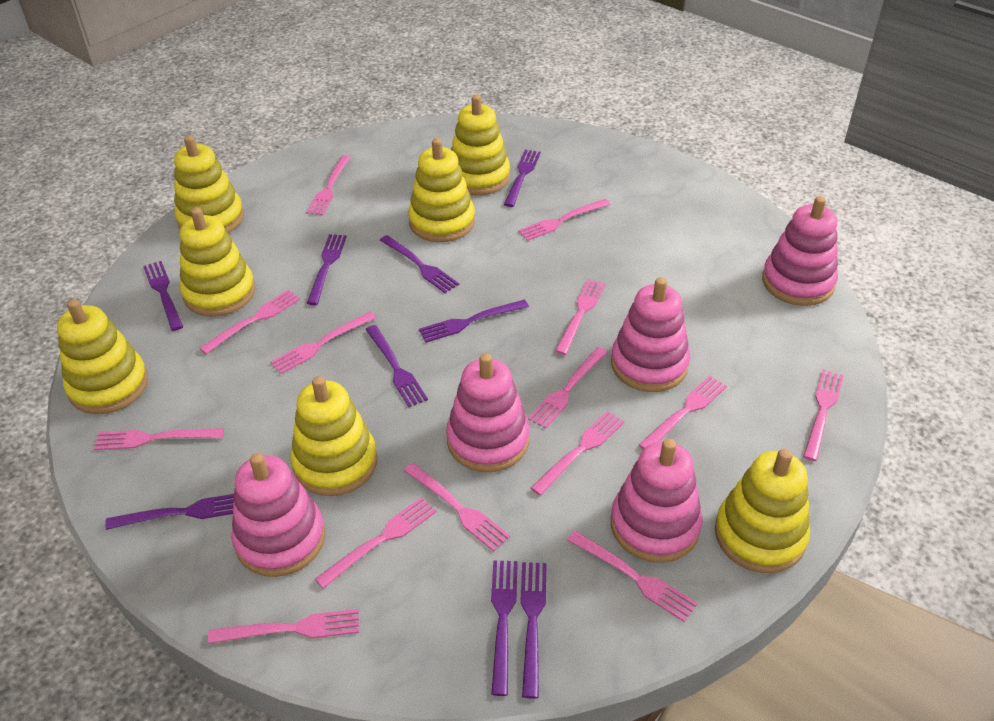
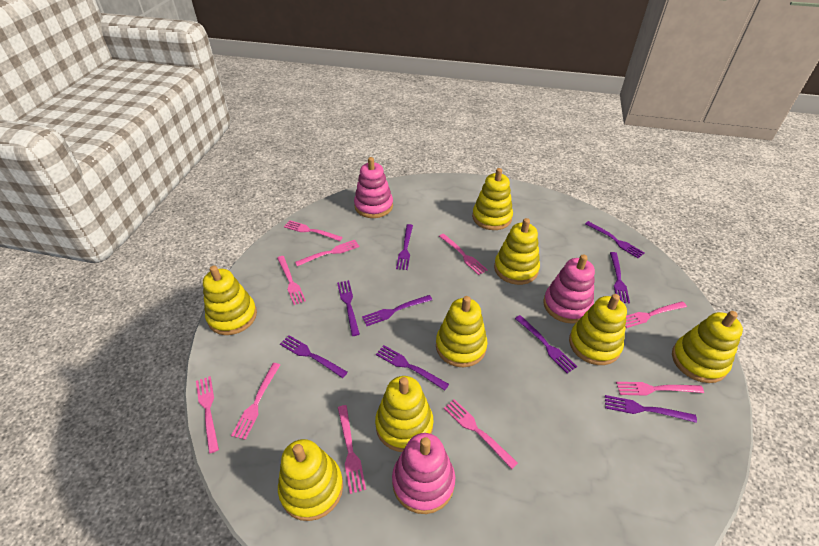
pink fork: [94,428,224,450] [199,290,300,354] [208,609,359,644] [270,312,376,374] [306,155,351,216] [315,497,436,589] [404,463,510,551] [518,199,610,241] [528,347,608,429] [531,411,624,496] [555,279,606,355] [567,531,698,622] [639,376,727,450] [803,369,844,461] = 14 -> [196,376,219,453] [231,363,280,440] [277,256,306,305] [284,220,343,241] [295,240,360,266] [338,405,366,494] [439,234,488,275] [444,399,518,469] [616,382,704,396] [625,301,687,328] = 10
pink stacking toy: [231,453,325,577] [446,353,530,472] [611,277,690,392] [611,439,703,563] [762,196,838,306] = 5 -> [354,157,393,218] [392,433,455,514] [543,254,595,324] = 3
yellow stacking toy: [57,299,148,414] [174,135,244,233] [180,207,255,317] [290,376,377,496] [408,138,475,242] [451,94,510,195] [715,449,810,573] = 7 -> [203,266,257,335] [278,439,343,521] [375,376,433,452] [436,296,487,367] [472,168,513,230] [494,218,540,285] [569,294,627,365] [672,311,743,383] = 8

